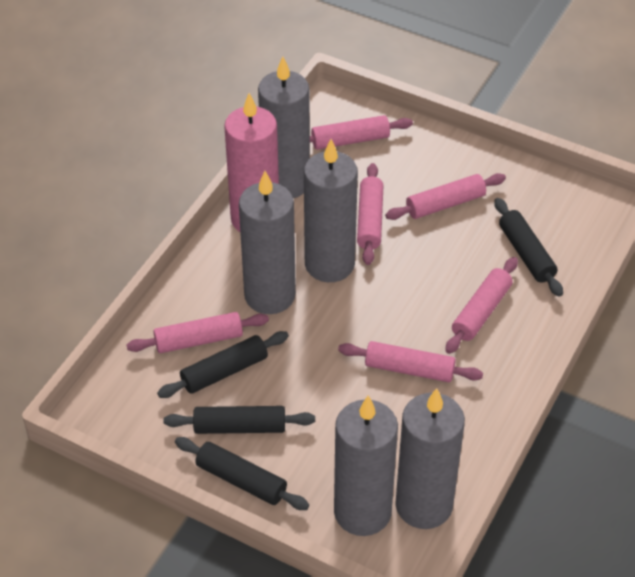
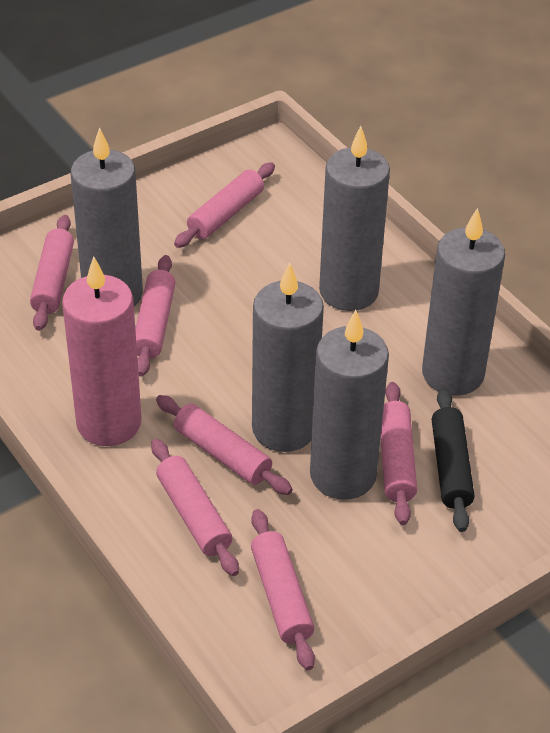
black rolling pin: [157,331,289,398] [163,406,315,434] [175,437,309,510] [494,198,563,297] = 4 -> [432,388,475,532] = 1
pink rolling pin: [126,312,269,353] [310,115,413,150] [338,341,483,382] [357,163,383,265] [385,173,506,220] [445,257,518,354] = 6 -> [30,215,74,331] [135,255,176,377] [151,439,239,576] [156,395,292,495] [174,162,275,248] [251,509,315,670] [381,382,417,525] = 7

